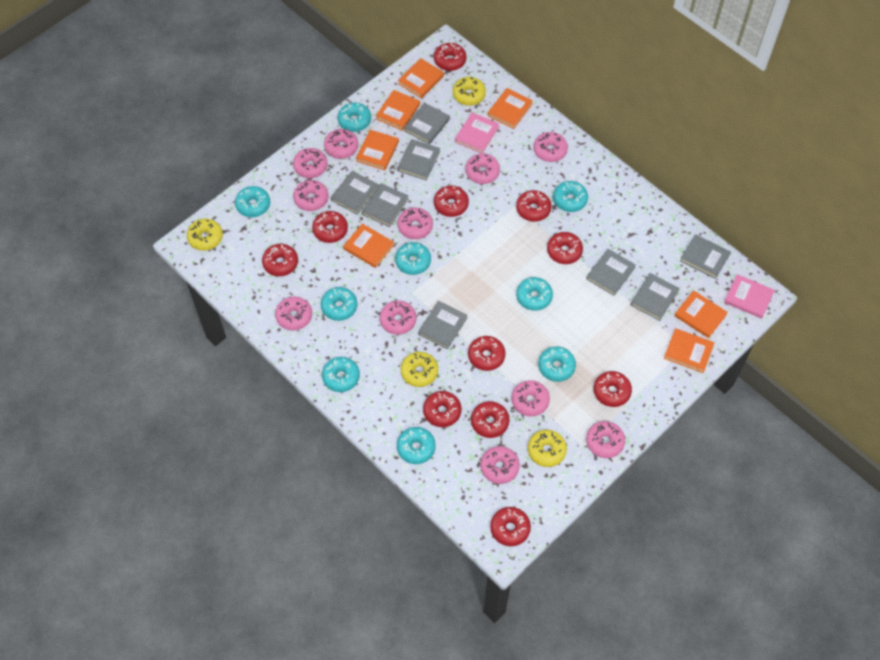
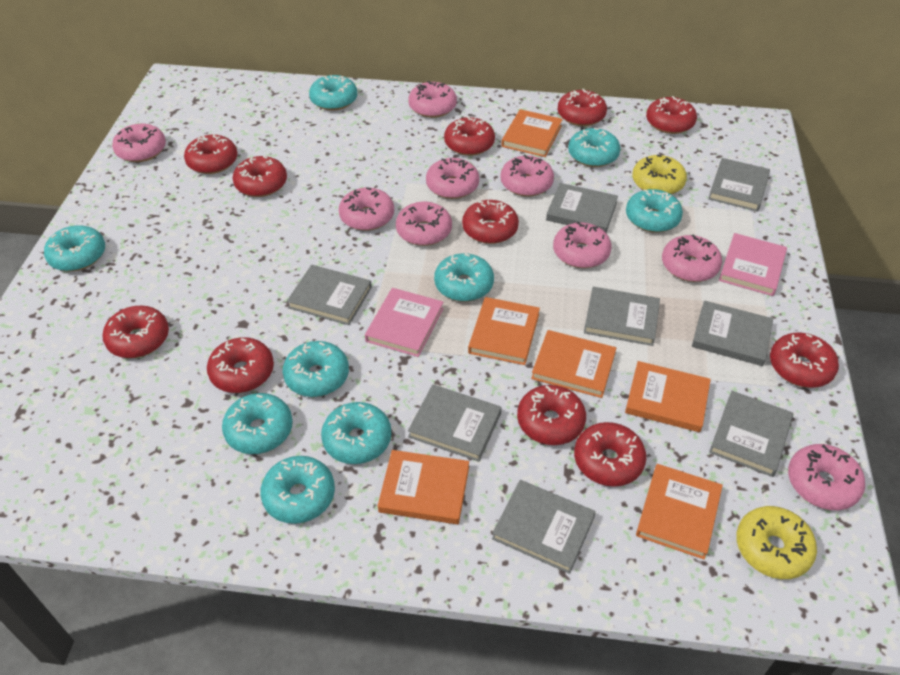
orange book: [343,224,394,268] [356,130,399,170] [376,90,420,131] [398,58,444,99] [488,88,533,129] [664,328,715,373] [674,290,728,338] = 7 -> [378,450,469,524] [468,297,540,365] [501,109,563,157] [531,330,616,398] [625,361,711,432] [636,464,723,559] = 6
pink donut: [275,296,312,330] [293,148,328,178] [293,180,328,211] [324,129,358,159] [380,301,417,335] [398,207,433,239] [466,154,500,184] [480,446,520,484] [511,380,550,416] [534,132,568,162] [586,421,625,458] = 11 -> [112,124,166,162] [339,187,394,231] [396,202,452,246] [408,81,457,118] [426,158,479,199] [500,155,554,197] [553,222,612,268] [662,234,722,282] [788,444,865,510] = 9
yellow donut: [187,219,223,251] [401,352,438,387] [453,77,486,106] [528,430,567,467] = 4 -> [632,155,687,194] [736,506,817,579] = 2

